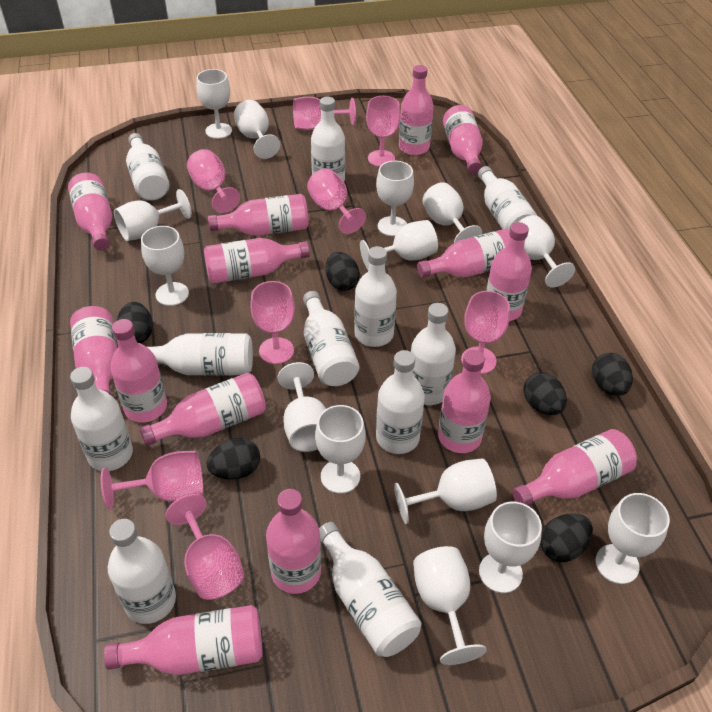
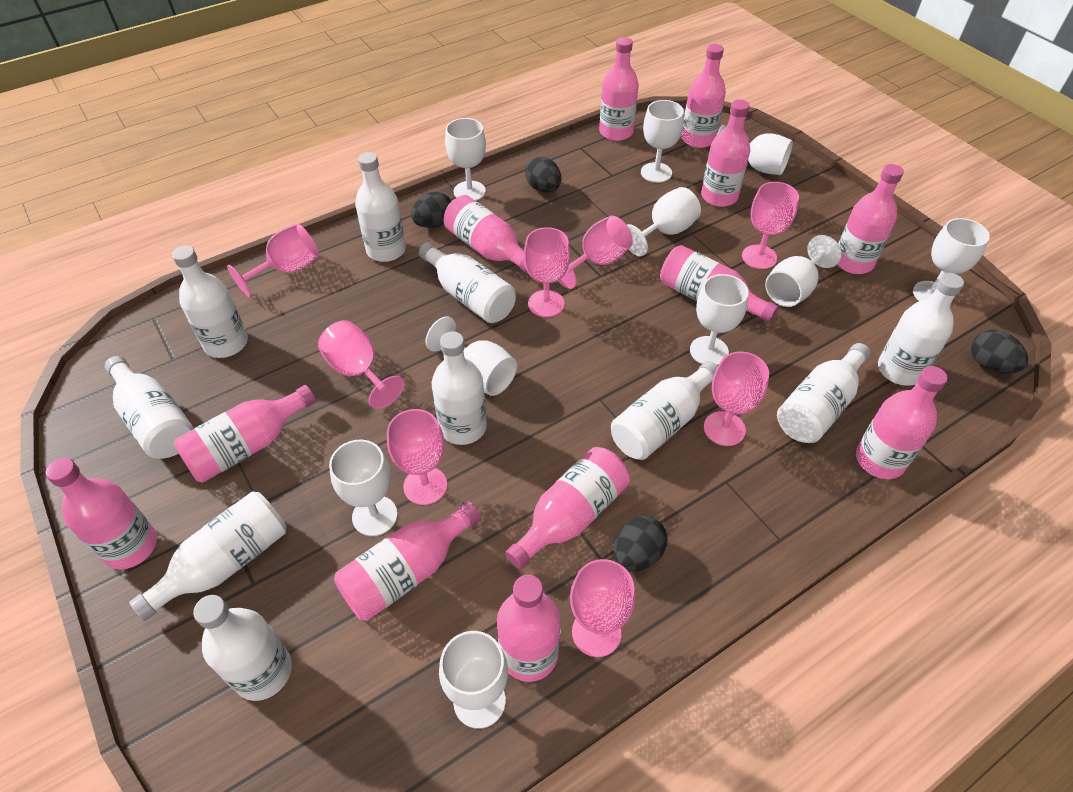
black egg: [117,302,153,343] [206,438,260,480] [326,252,360,291] [523,372,567,415] [540,514,593,562] [592,353,633,396] = 6 -> [411,192,451,228] [525,157,561,193] [614,516,667,572] [971,330,1028,374] = 4
pink bottle: [68,173,112,251] [70,306,117,396] [104,605,263,675] [110,319,167,423] [140,373,266,446] [204,238,310,283] [208,194,309,236] [266,489,321,594] [399,65,434,155] [417,229,510,278] [438,350,491,453] [443,105,483,174] [486,222,532,321] [512,429,637,505] = 14 -> [45,458,157,569] [174,385,316,482] [334,501,481,621] [444,195,528,274] [497,575,561,682] [505,447,630,569] [599,37,639,141] [660,245,779,323] [681,44,726,148] [701,99,750,207] [837,164,904,274] [856,366,948,479] = 12
white bottle: [70,367,133,471] [108,519,176,624] [126,133,169,201] [147,333,253,376] [303,291,359,386] [311,97,345,182] [319,522,421,657] [354,246,397,347] [376,350,425,454] [411,303,456,405] [478,166,537,230] = 11 -> [105,356,194,459] [129,492,287,621] [172,245,248,358] [193,595,292,701] [355,152,406,262] [419,242,516,323] [432,331,487,445] [611,361,718,460] [777,343,871,443] [878,273,964,386] = 10
white goblet: [114,189,192,241] [141,226,189,306] [196,69,232,139] [234,100,280,159] [278,362,326,452] [315,405,366,494] [360,220,438,270] [376,161,414,236] [394,459,497,524] [413,546,487,665] [422,182,482,243] [479,502,542,593] [519,215,575,288] [596,493,670,584] = 14 -> [329,439,398,536] [426,316,517,396] [439,631,508,729] [445,118,486,201] [627,187,701,256] [641,100,684,183] [690,274,749,365] [716,125,793,175] [765,235,842,307] [913,218,990,301] = 10

